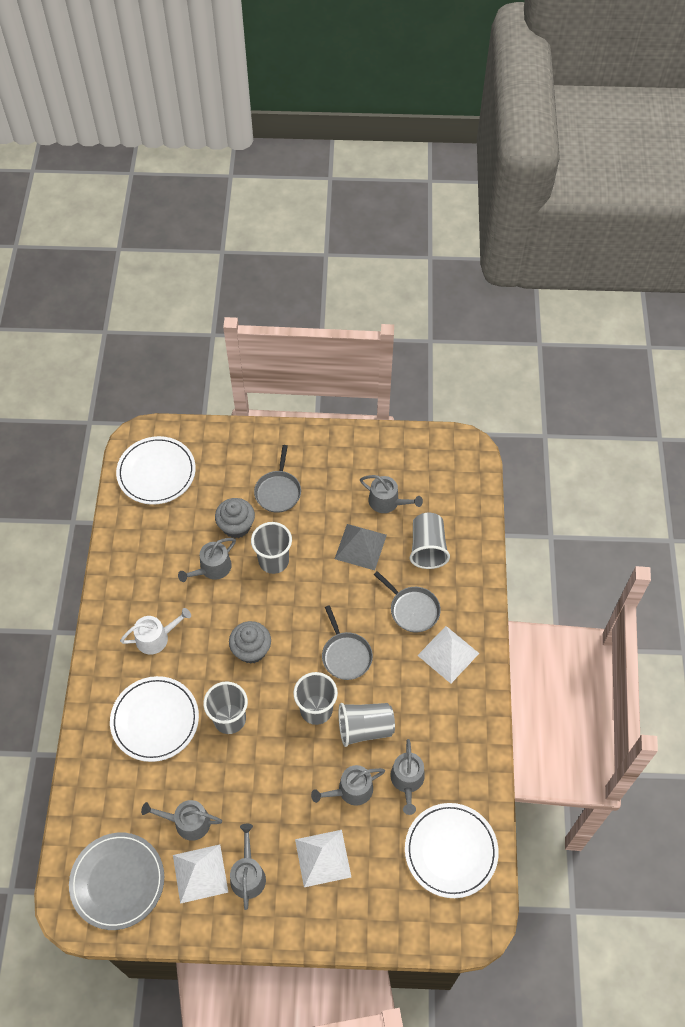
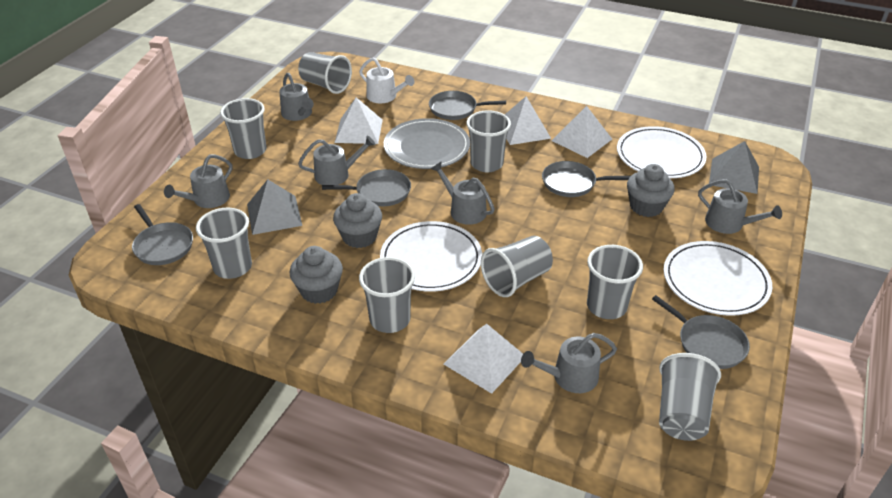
grey cup: [203,681,248,734] [251,522,292,574] [293,672,338,725] [338,703,395,747] [410,513,450,569] = 5 -> [196,208,252,279] [220,98,267,159] [298,52,352,94] [359,257,415,333] [466,110,511,172] [481,236,553,297] [587,245,643,319] [659,353,721,441] = 8
grey cupcake: [215,498,255,538] [229,621,271,664] = 2 -> [290,246,343,304] [333,193,382,248] [627,164,675,217] = 3
grey pan: [254,445,301,513] [322,605,373,680] [374,571,441,632] = 3 -> [132,204,193,265] [322,169,411,206] [429,91,506,120] [542,161,630,197] [652,295,750,369] = 5
grey pyramid: [335,524,387,570] = 1 -> [247,179,302,235] [709,141,759,194] = 2
white pyramid: [173,844,228,904] [295,830,351,887] [417,626,479,683] = 3 -> [335,97,383,144] [444,324,523,394] [505,96,551,145] [551,106,612,158] = 4

